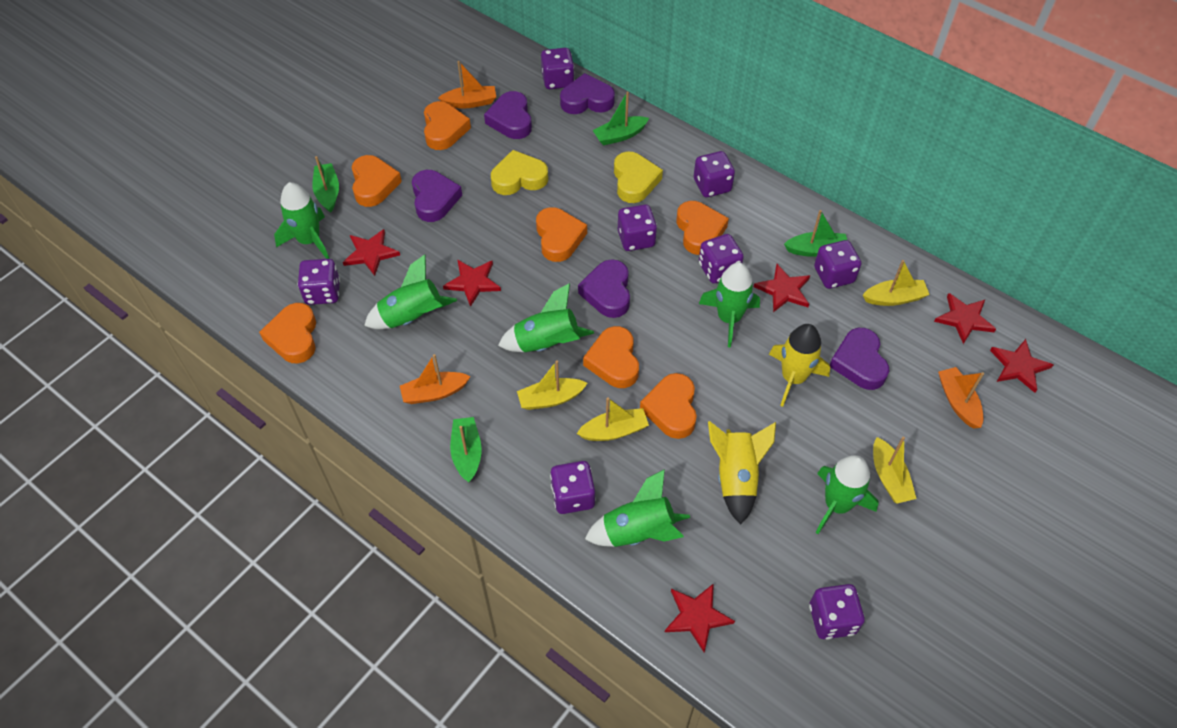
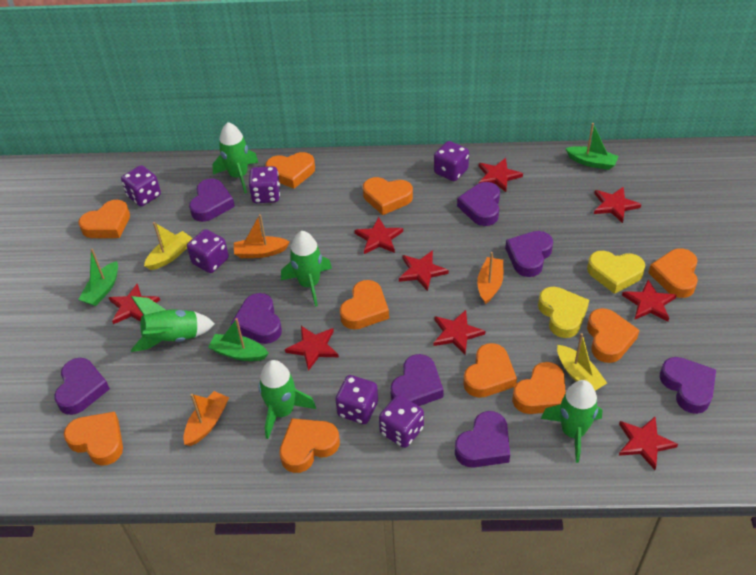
green boat: [312,156,339,213] [450,417,482,482] [593,92,649,146] [784,210,847,257] = 4 -> [78,249,118,306] [208,318,269,361] [565,123,619,170] = 3
green rocket: [274,182,330,259] [364,254,457,329] [498,283,594,352] [585,469,690,547] [699,262,760,347] [815,455,878,534] = 6 -> [131,296,215,352] [212,122,258,193] [258,360,316,439] [281,231,332,307] [541,380,603,463] = 5
orange heart: [259,303,316,364] [352,155,402,207] [424,101,471,150] [536,207,587,262] [583,326,639,388] [640,373,697,439] [677,201,729,255] = 7 -> [64,412,123,466] [78,200,130,238] [265,152,315,189] [279,418,340,473] [340,280,389,330] [363,177,413,215] [463,343,517,398] [512,362,566,414] [587,308,640,363] [648,248,698,298] = 10
purple dice: [298,259,340,305] [541,48,574,89] [550,461,596,514] [618,204,657,251] [694,151,735,197] [699,234,744,284] [809,584,865,639] [814,240,861,289] = 8 -> [121,165,161,206] [187,229,229,273] [248,166,280,203] [335,375,378,424] [379,395,424,448] [434,141,469,181] = 6
purple heart: [412,170,462,222] [484,91,532,139] [560,73,615,114] [578,259,630,318] [830,328,889,390] = 5 -> [54,358,110,415] [189,179,235,222] [231,293,282,344] [390,354,444,406] [455,411,510,468] [457,182,500,226] [505,231,553,277] [660,357,716,414] = 8
red star: [343,229,400,276] [443,260,501,307] [665,583,735,652] [754,264,810,312] [934,293,996,344] [990,339,1054,393] = 6 -> [109,284,160,324] [285,326,339,371] [354,217,403,254] [399,250,449,291] [433,310,485,355] [479,158,523,192] [594,186,641,223] [619,417,678,470] [622,280,676,321] = 9
yellow boat: [517,361,588,410] [576,397,649,441] [863,260,930,306] [873,437,917,504] = 4 -> [144,222,193,270] [557,333,607,391] = 2
yellow rocket: [708,421,776,525] [769,324,830,407] = 2 -> none = 0

